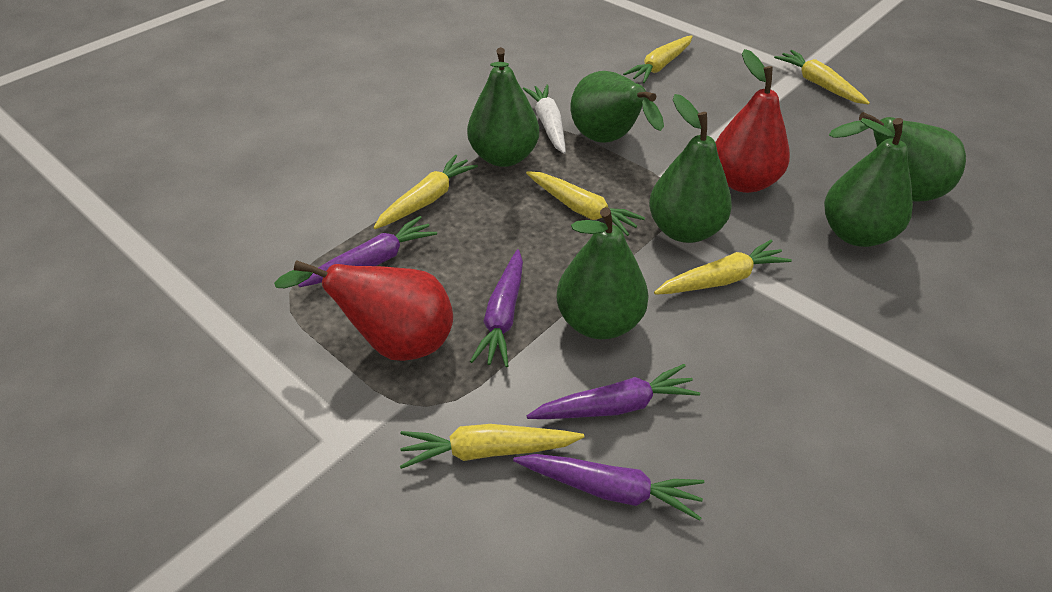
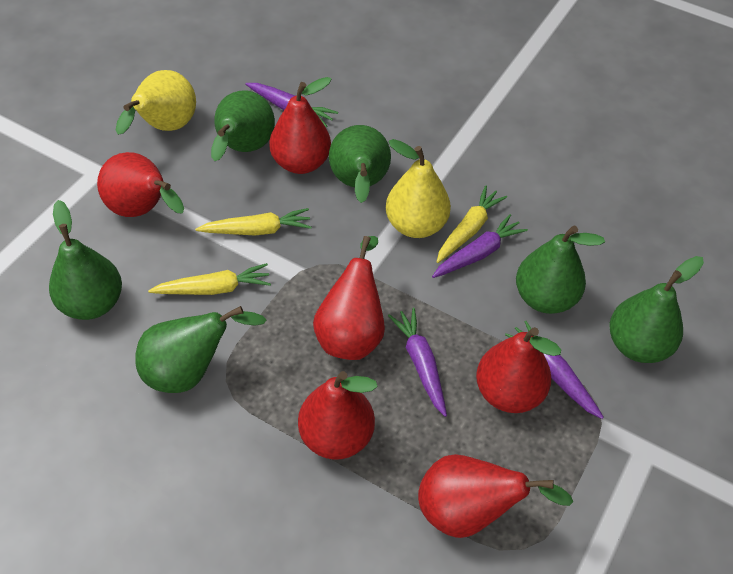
red pear: [274,260,453,361] [715,49,790,193] = 2 -> [97,152,184,217] [269,77,331,174] [298,371,378,460] [313,236,385,360] [418,454,573,538] [476,327,561,413] = 6
white carrot: [523,84,566,154] = 1 -> none = 0
yellow carrot: [373,155,478,229] [400,424,584,469] [526,171,645,236] [623,35,693,83] [654,240,792,295] [774,50,870,105] = 6 -> [148,263,271,295] [195,208,312,236] [437,185,507,263] = 3
yellow pear: none = 0 -> [116,70,196,135] [386,139,451,238] = 2

